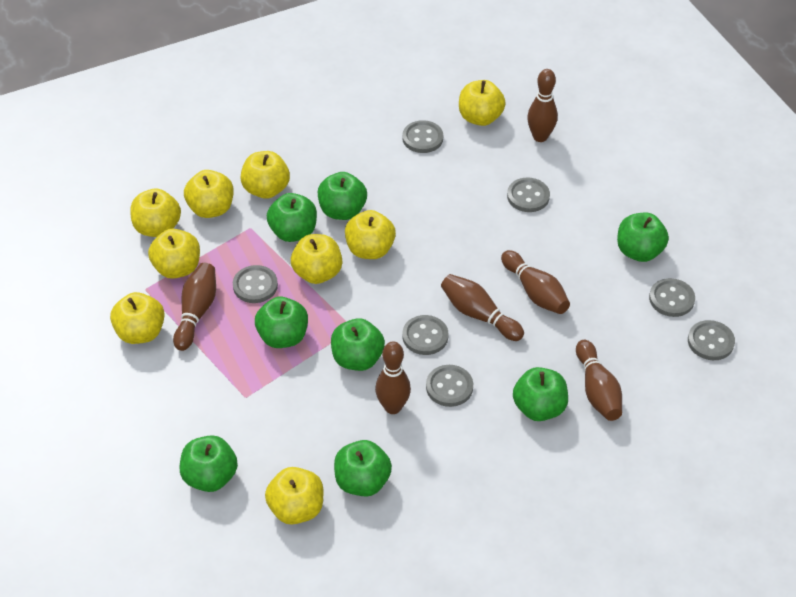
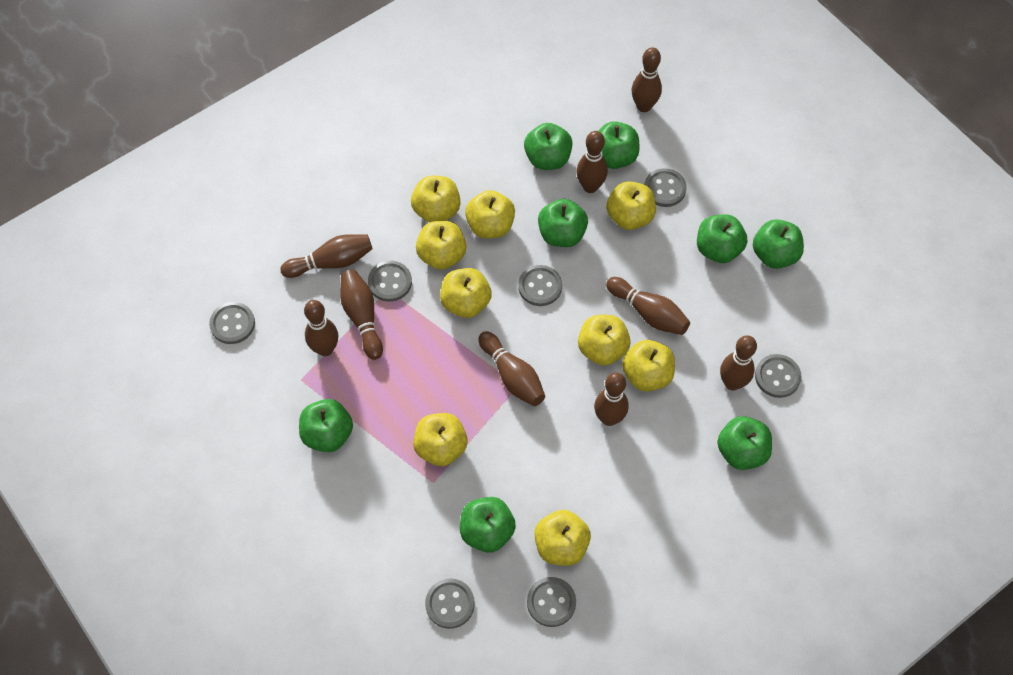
brown bowling pin: [173,263,216,351] [375,341,411,414] [441,274,524,341] [501,250,570,314] [527,69,558,142] [576,340,622,421] = 6 -> [280,234,373,278] [304,300,338,356] [340,270,383,360] [478,331,545,406] [576,131,608,193] [594,372,628,426] [606,277,690,335] [632,47,662,112] [720,335,757,391] = 9

